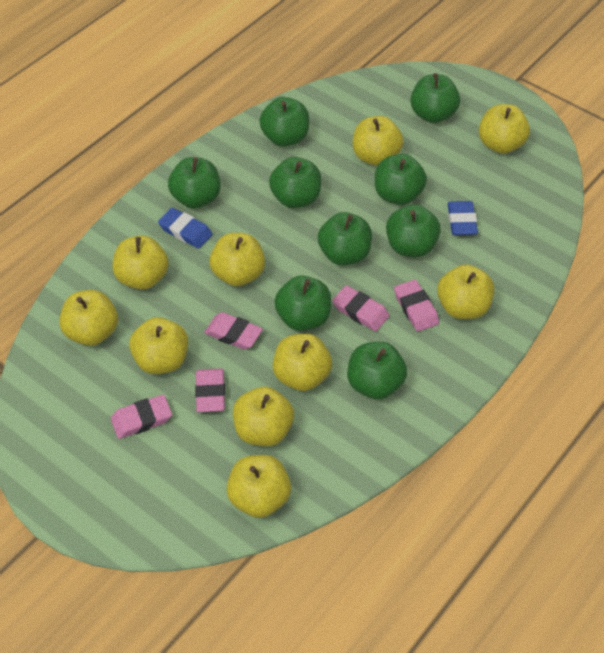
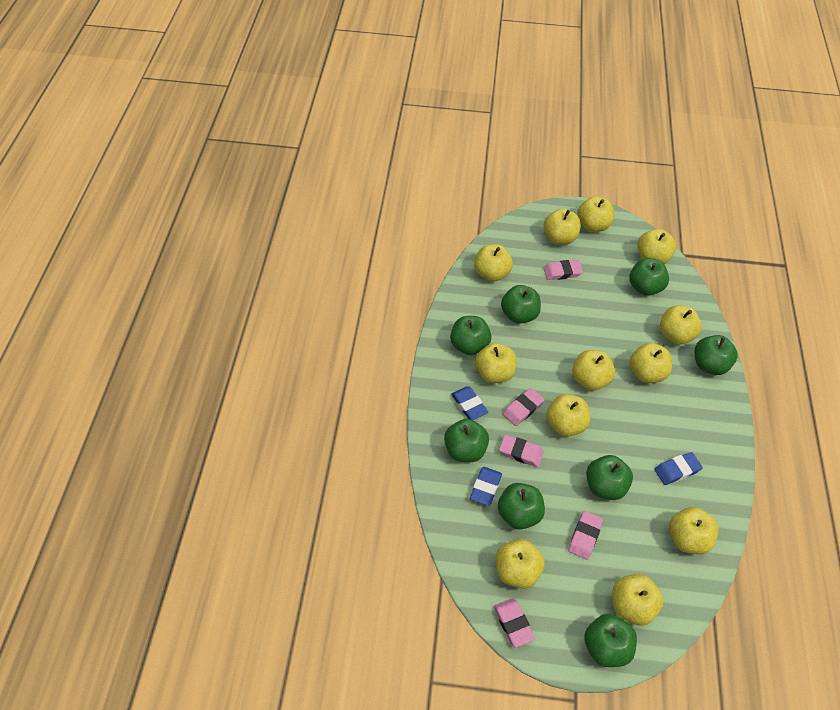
blue eraser: [158,208,213,249] [447,201,478,235] = 2 -> [451,386,488,420] [470,467,502,506] [654,452,703,485] = 3
green apple: [168,157,220,209] [259,97,309,147] [269,157,321,208] [274,275,331,331] [318,212,372,265] [347,342,407,399] [375,154,427,205] [386,204,441,257] [410,73,460,123] = 9 -> [444,419,489,462] [450,316,492,355] [498,483,545,530] [501,285,541,324] [584,614,637,667] [586,455,633,500] [629,258,669,296] [694,335,738,375] = 8
yellow apple: [59,290,118,346] [113,236,169,290] [129,317,188,374] [209,233,265,286] [227,455,291,518] [233,387,294,446] [273,334,332,391] [353,116,403,166] [437,264,494,319] [479,104,530,154] = 10 -> [474,244,513,282] [475,343,517,383] [496,539,545,589] [544,208,581,245] [546,394,590,437] [572,350,615,390] [577,196,614,232] [612,574,663,625] [630,343,672,383] [637,229,676,264] [660,305,702,344] [669,507,719,554] = 12

